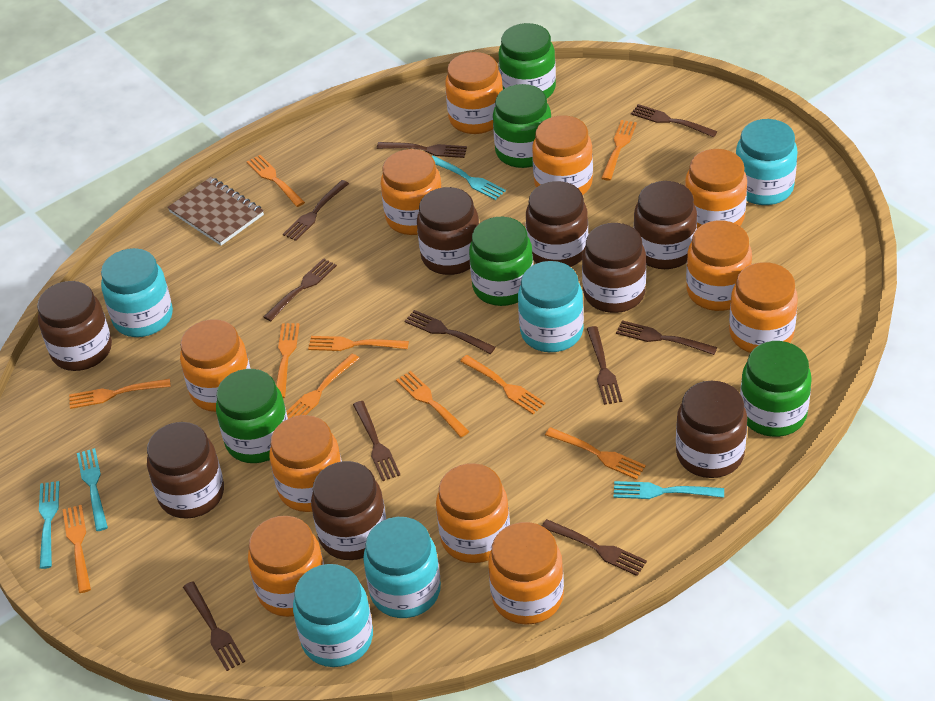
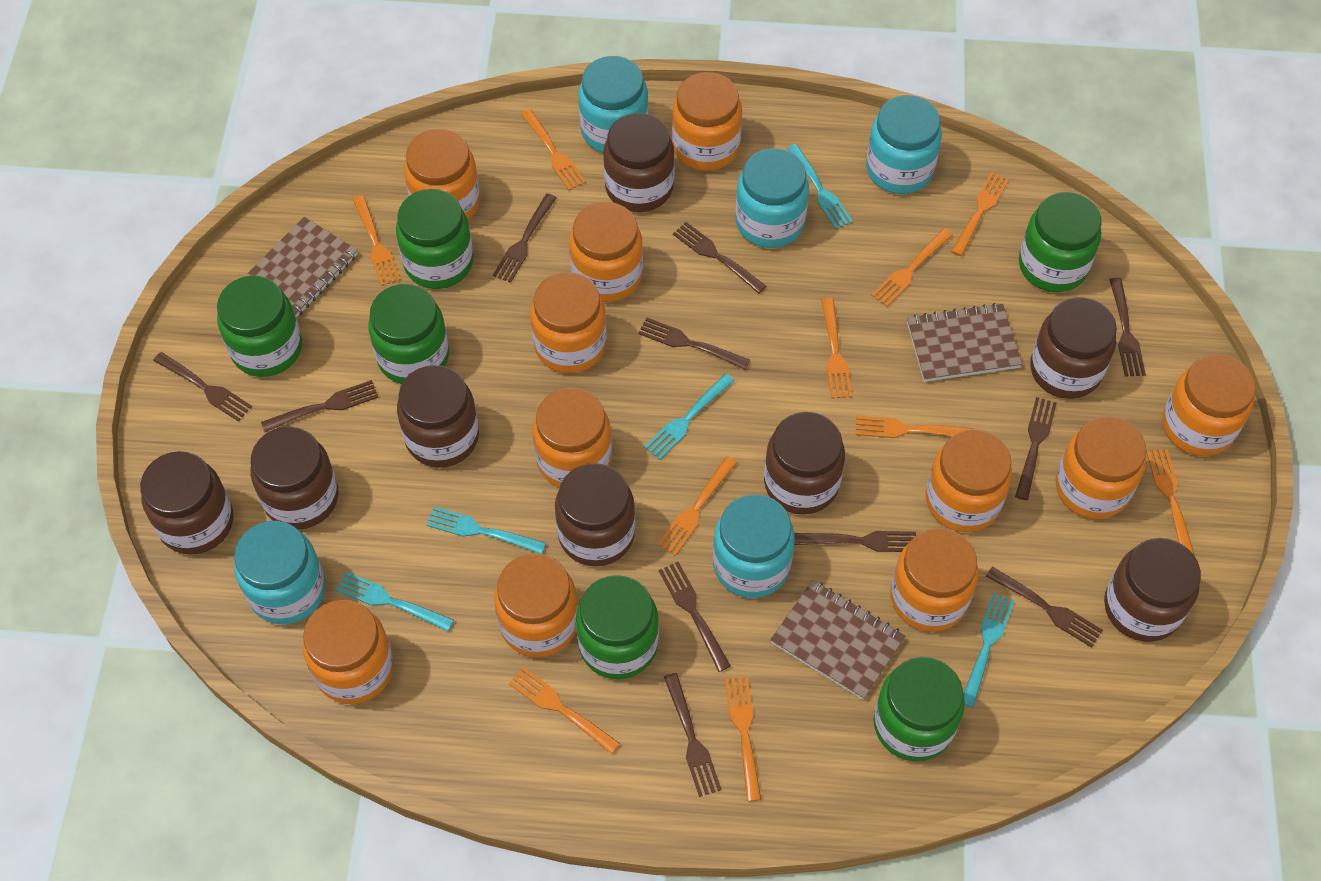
brown fork: [183,581,245,671] [264,258,337,321] [283,180,349,241] [353,401,400,481] [377,142,467,158] [404,310,496,354] [542,519,647,576] [587,326,622,405] [616,320,717,355] [631,104,718,137] = 10 -> [153,352,252,422] [261,380,379,432] [493,193,557,283] [638,317,750,369] [659,562,731,672] [664,673,722,797] [673,222,766,294] [794,531,916,552] [986,566,1103,648] [1015,397,1057,500] [1109,278,1146,376] = 11
brown notebook: [167,177,264,246] = 1 -> [244,217,358,318] [770,580,905,700] [907,303,1022,382] = 3
green jar: [216,369,288,463] [469,217,533,306] [493,84,551,168] [499,23,556,98] [740,341,812,437] = 5 -> [217,276,302,377] [368,284,449,384] [396,189,474,289] [576,575,659,679] [874,657,965,762] [1019,192,1102,292] = 6
turquoise fork: [39,481,59,569] [77,448,108,531] [431,156,506,200] [614,481,724,499] = 4 -> [335,572,454,631] [426,507,546,554] [644,373,734,460] [787,144,853,229] [963,593,1014,708] = 5

